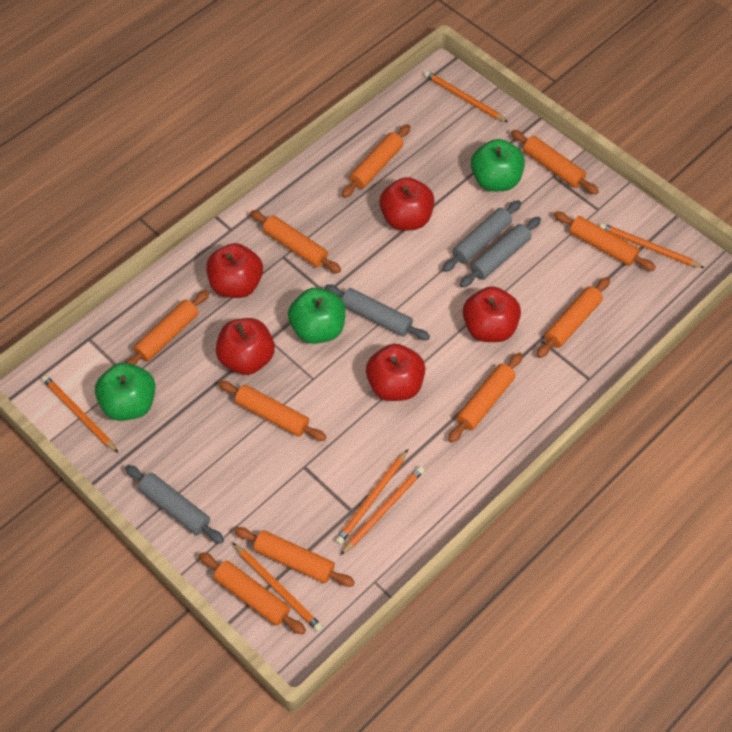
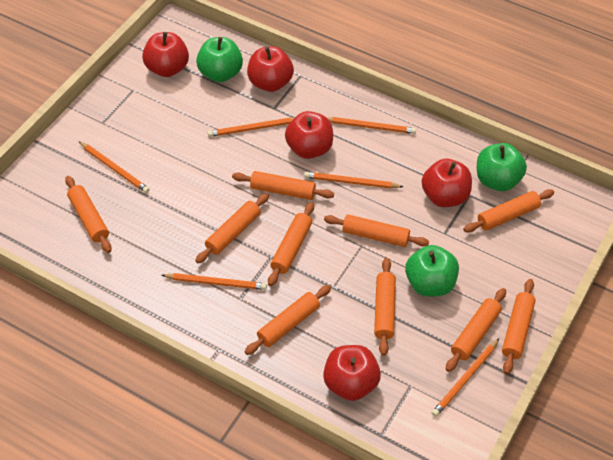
grey rolling pin: [125,465,224,544] [325,284,430,340] [442,200,521,272] [460,217,541,288] = 4 -> none = 0

